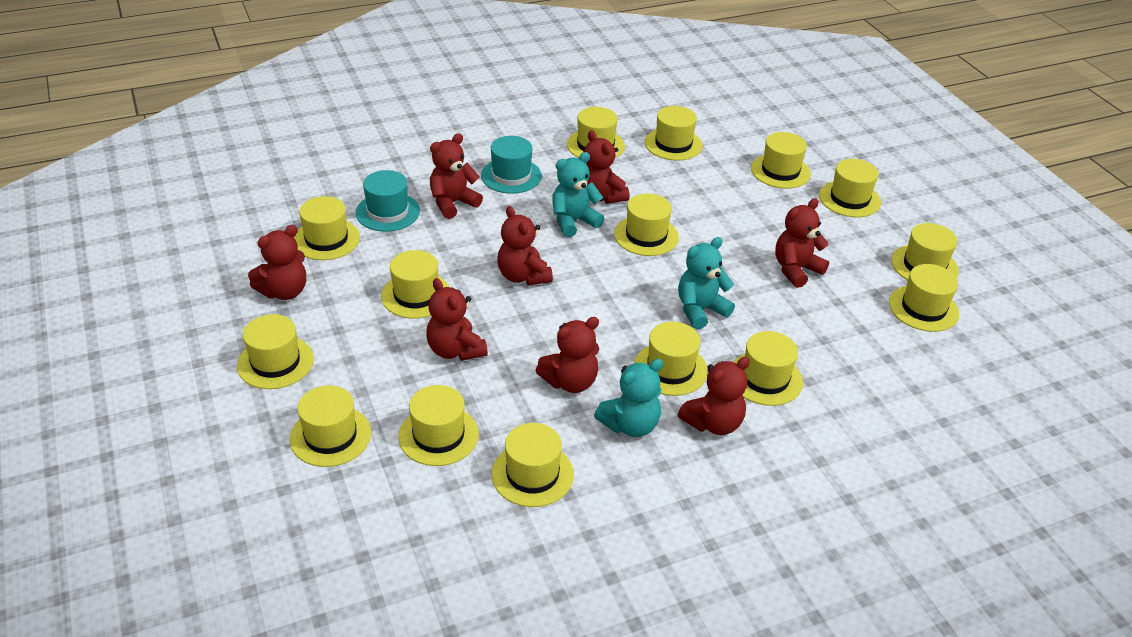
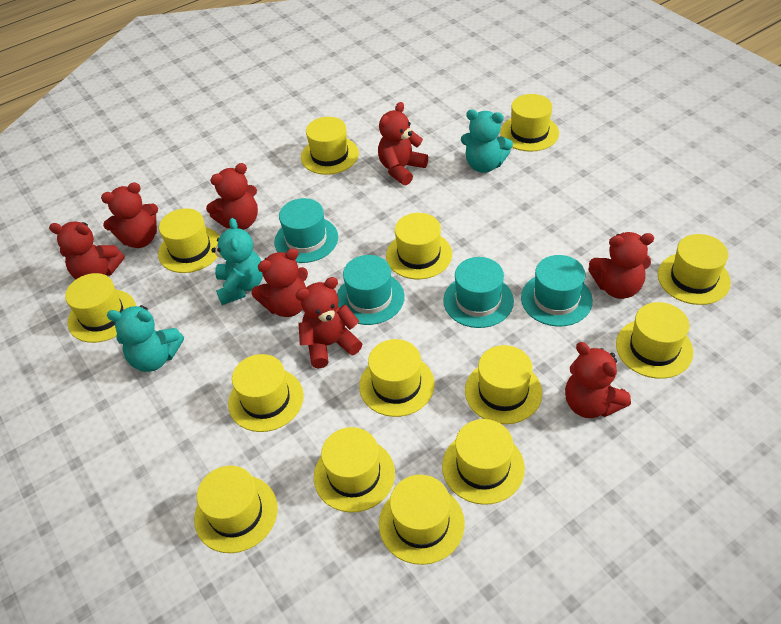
turquoise hat: [356,170,420,232] [481,136,542,194] = 2 -> [274,198,338,263] [337,255,405,325] [443,257,514,328] [521,255,593,327] = 4
yellow hat: [237,314,314,389] [290,385,371,467] [294,196,360,260] [381,250,450,319] [398,385,479,466] [492,423,574,507] [567,107,625,158] [614,194,679,256] [634,322,708,396] [645,106,703,161] [733,331,803,406] [751,132,811,189] [819,159,881,217] [889,264,959,332] [891,223,959,280] = 15 -> [65,273,136,343] [158,208,220,273] [194,466,278,553] [228,354,304,432] [301,117,359,175] [314,427,395,512] [359,339,435,417] [379,475,465,565] [386,213,452,279] [442,419,525,505] [465,345,542,424] [500,94,559,152] [616,302,693,379] [658,234,731,305] = 14

